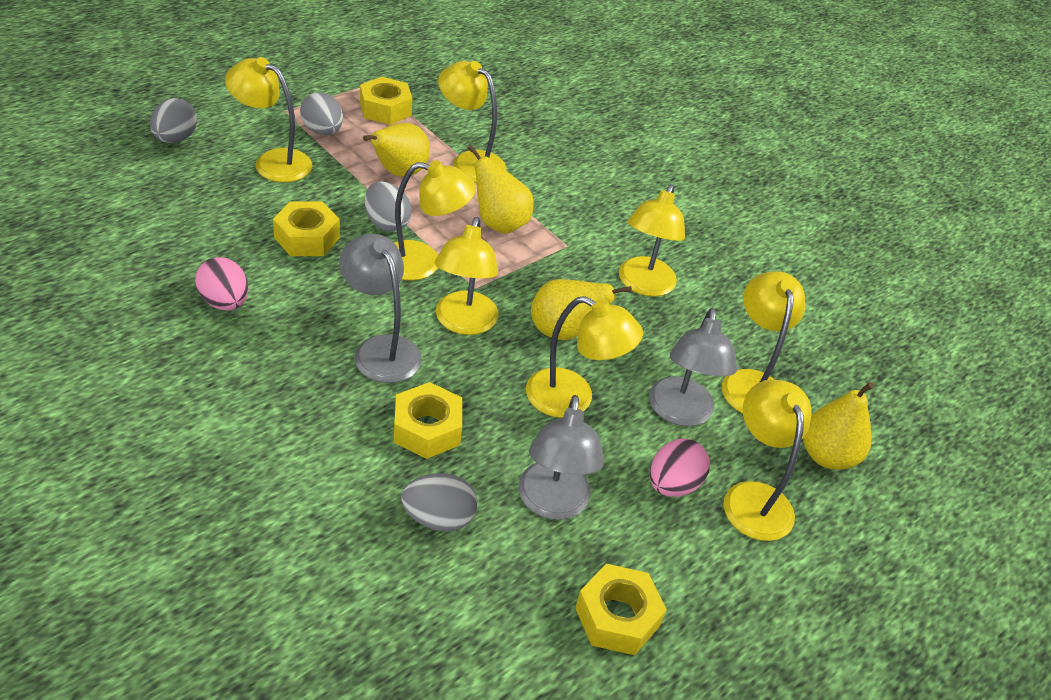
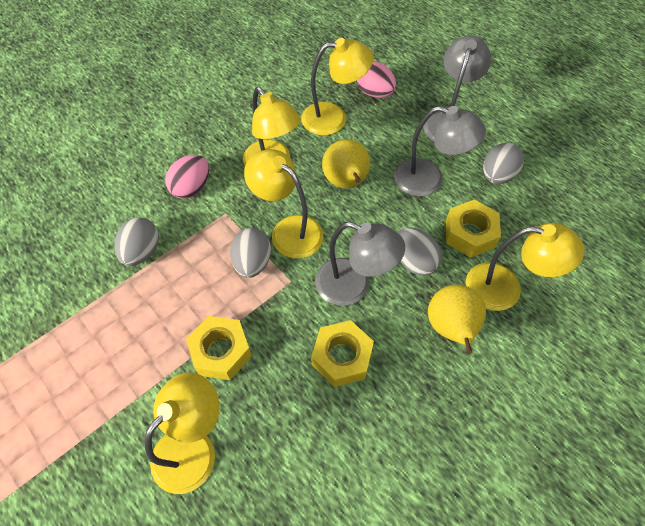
yellow lamp: [225,57,313,182] [394,161,476,281] [435,217,499,335] [438,61,506,183] [526,296,643,418] [619,184,685,297] [722,271,805,413] [724,379,812,541] = 8 -> [145,373,220,494] [243,87,301,165] [244,149,324,259] [301,38,374,135] [466,223,584,311] = 5
yellow nut: [273,201,340,256] [360,77,412,125] [394,382,462,459] [575,564,667,655] = 4 -> [186,316,252,380] [311,320,374,387] [446,199,501,258] = 3
yellow pear: [363,123,430,177] [467,145,533,234] [531,279,632,340] [803,382,874,470] = 4 -> [322,139,370,188] [428,284,486,354] = 2

